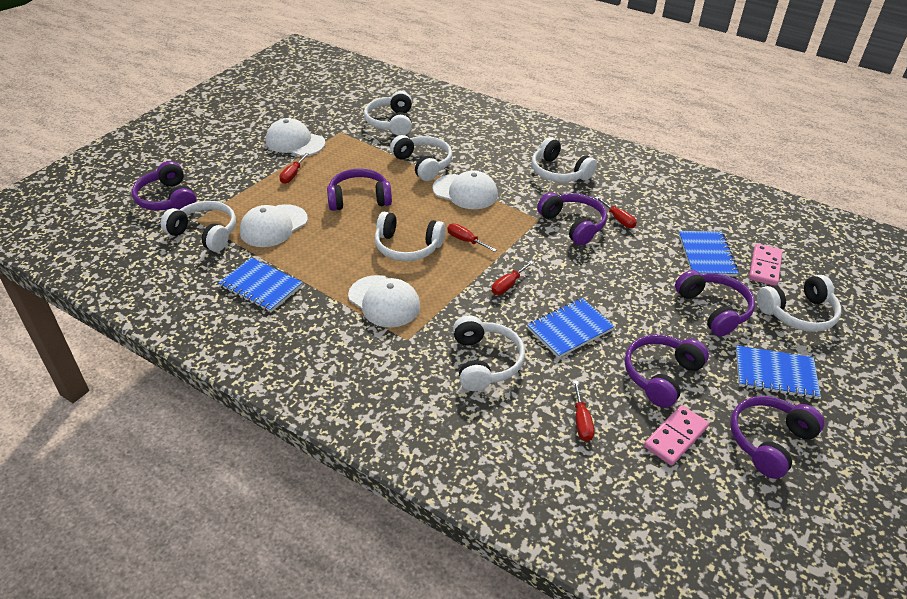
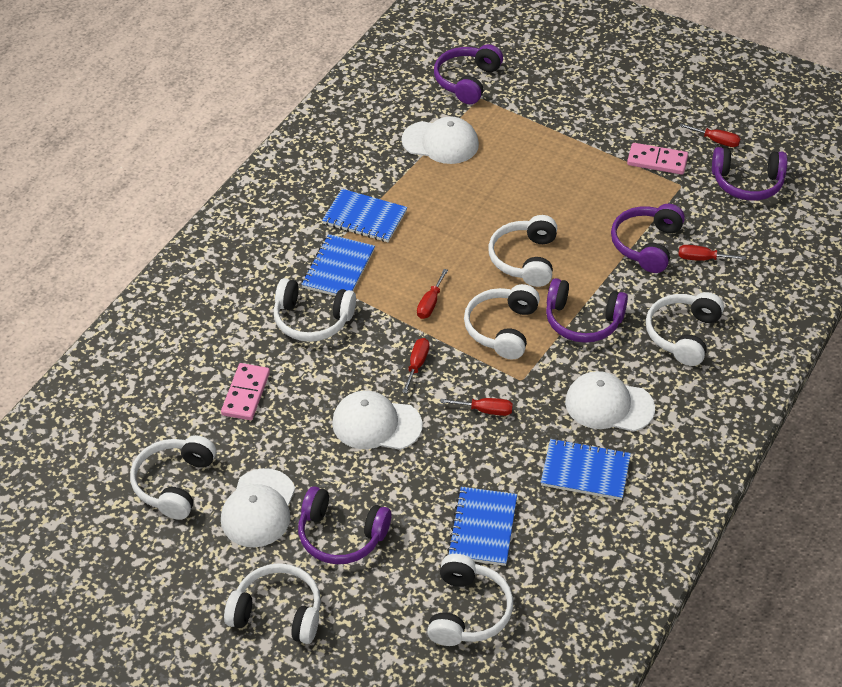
purple headphones: [132,161,197,211] [327,169,392,211] [537,192,607,246] [625,335,709,408] [675,270,755,336] [730,396,824,479] = 6 -> [298,486,391,564] [434,44,503,104] [546,278,628,343] [611,204,685,273] [712,147,787,201] = 5

